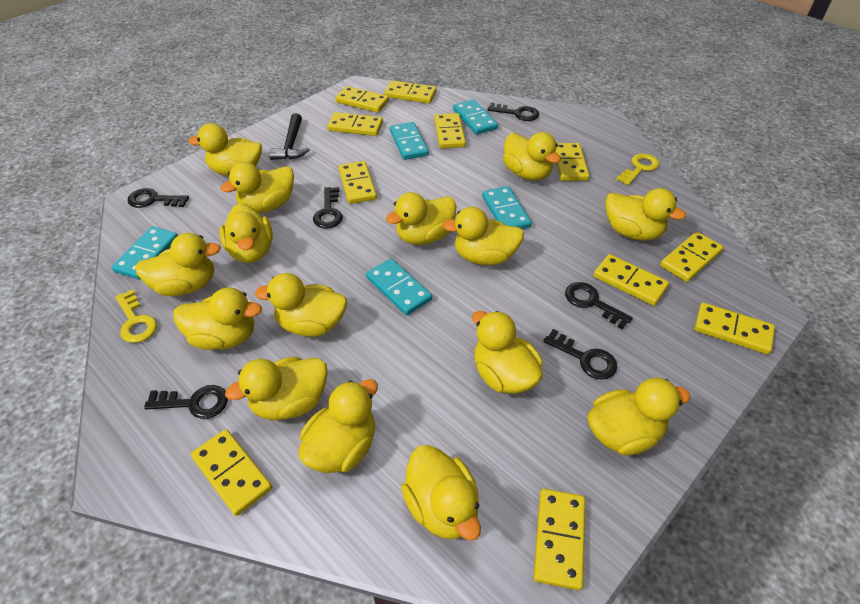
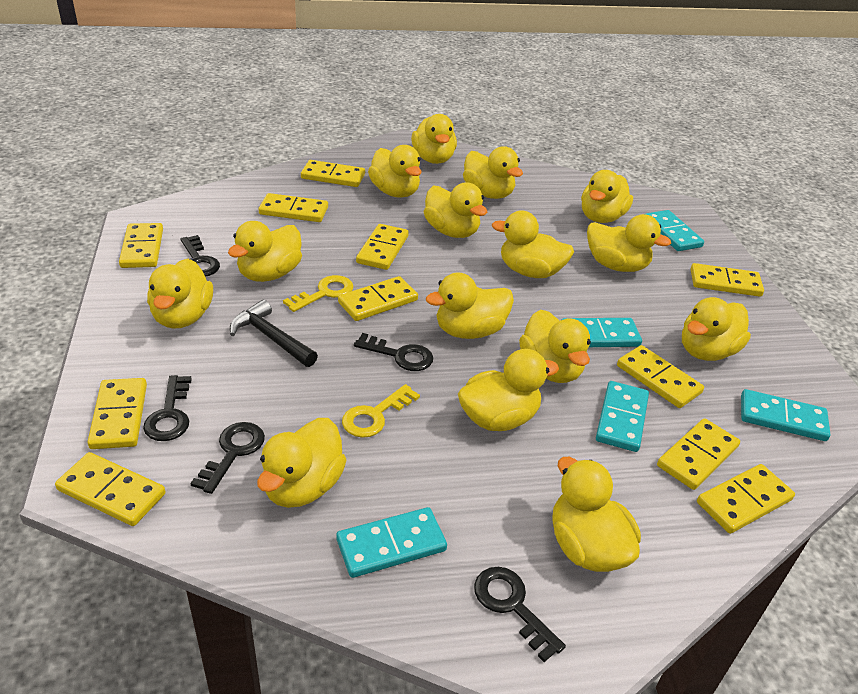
black key: [127,188,189,208] [144,385,228,419] [313,187,343,229] [487,102,539,121] [543,329,617,379] [565,282,633,329] = 6 -> [143,375,192,441] [181,235,220,277] [190,422,265,494] [354,333,433,371] [474,567,566,662] = 5

